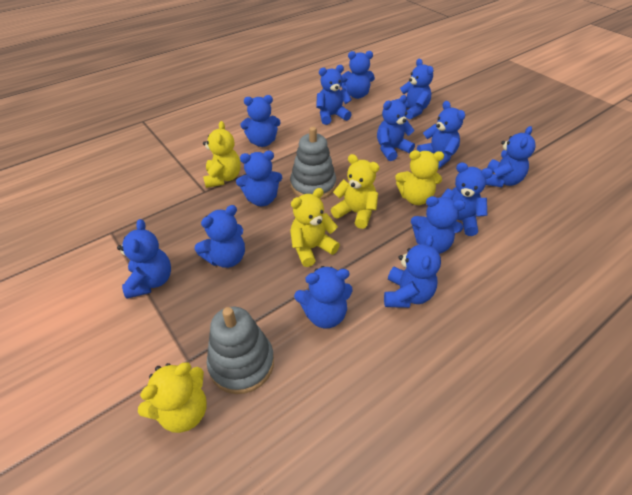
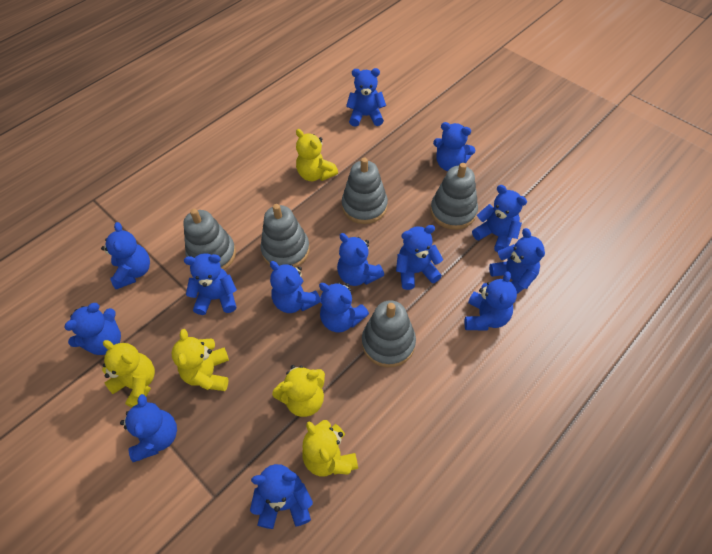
grey stacking toy: [207,307,274,394] [290,127,336,200] = 2 -> [183,209,236,270] [260,204,310,267] [342,158,388,224] [362,300,416,367] [430,163,478,230] = 5

